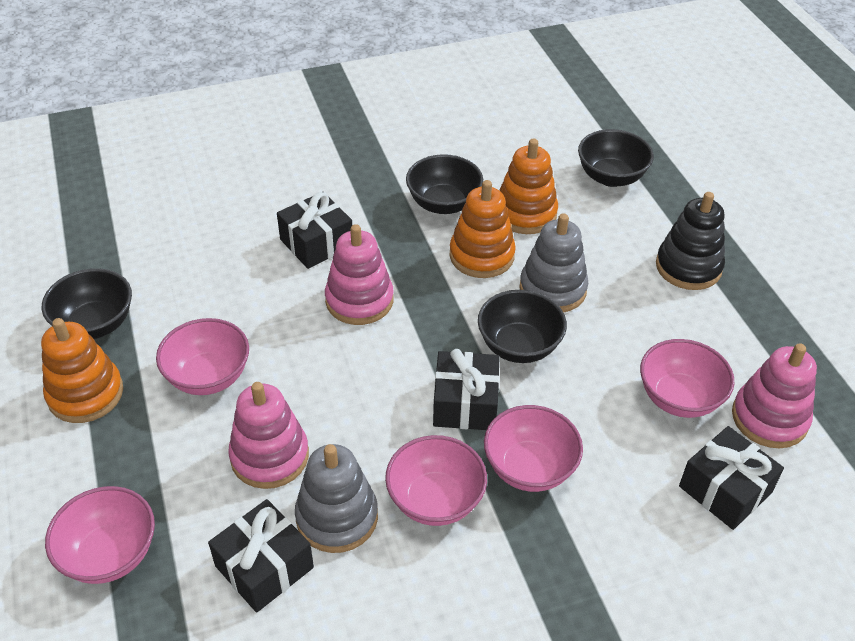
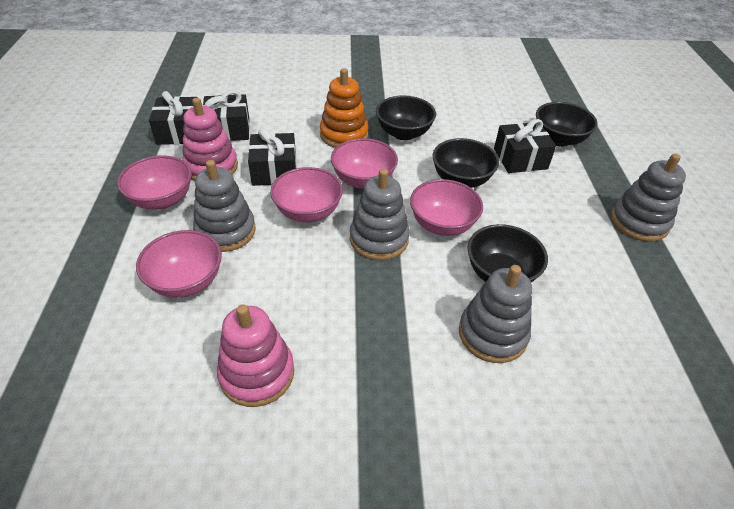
black stacking toy: [656,192,725,290] = 1 -> none = 0
grey stacking toy: [295,444,378,553] [519,213,588,313] = 2 -> [193,160,256,252] [350,169,410,260] [459,265,532,363] [611,154,686,242] = 4
orange stacking toy: [41,318,123,423] [450,180,516,278] [500,138,558,234] = 3 -> [320,68,368,148] = 1
pink stacking toy: [228,382,309,489] [325,224,394,325] [732,343,817,448] = 3 -> [182,98,238,181] [217,304,294,407] = 2

